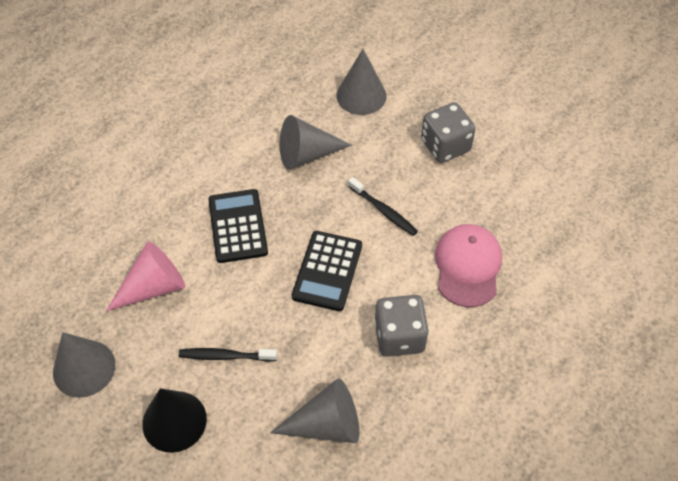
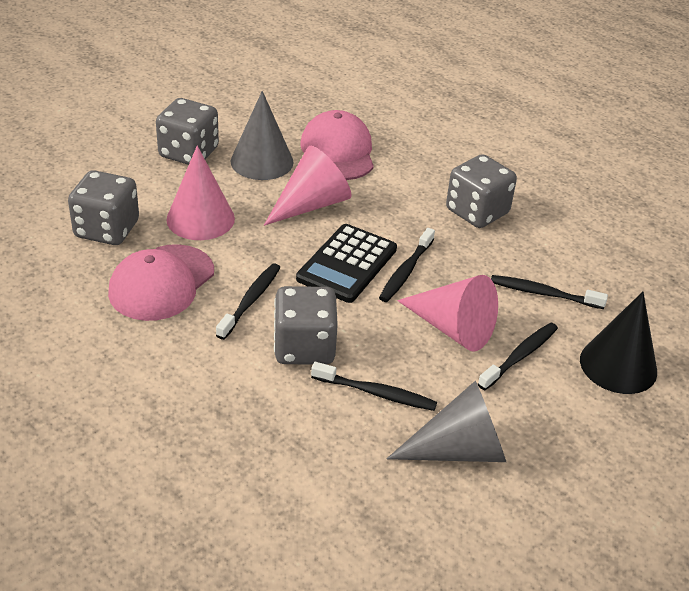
black calculator: [209,189,268,263] [292,231,362,311] = 2 -> [296,224,397,303] = 1
black toothbrush: [179,348,277,361] [348,177,418,236] = 2 -> [216,263,281,340] [311,362,437,411] [379,228,435,302] [478,323,558,390] [491,275,608,309] = 5
grey cone: [53,332,115,398] [270,378,359,443] [280,115,352,169] [336,49,386,115] = 4 -> [231,91,294,180] [386,380,506,462] = 2
grey dice: [374,295,429,357] [421,102,476,163] = 2 -> [68,170,139,245] [156,98,219,165] [274,286,338,364] [446,154,517,228] = 4
pink cap: [435,224,502,307] = 1 -> [108,244,214,321] [301,110,374,180] = 2
pink cone: [106,241,185,311] = 1 -> [166,146,235,240] [264,146,351,226] [397,275,498,352] = 3

